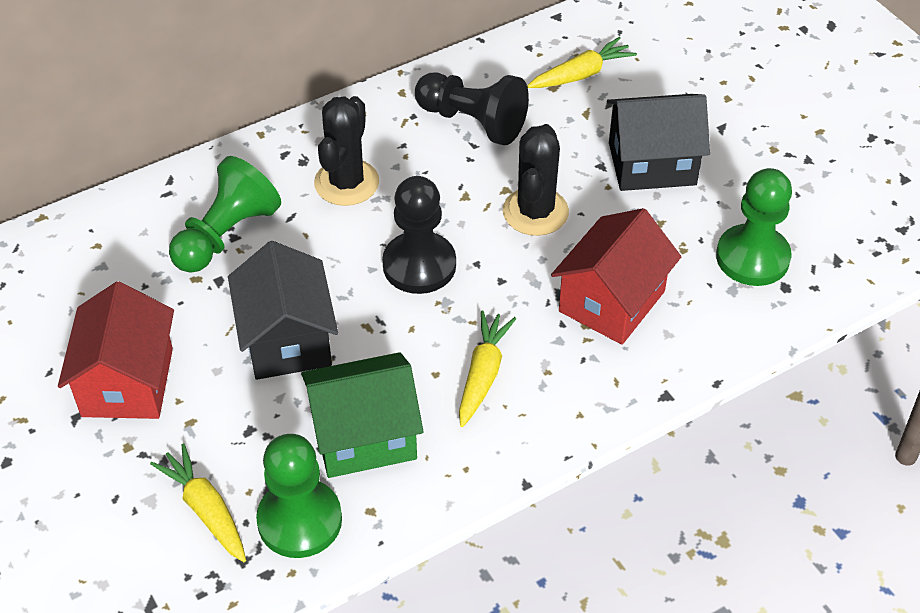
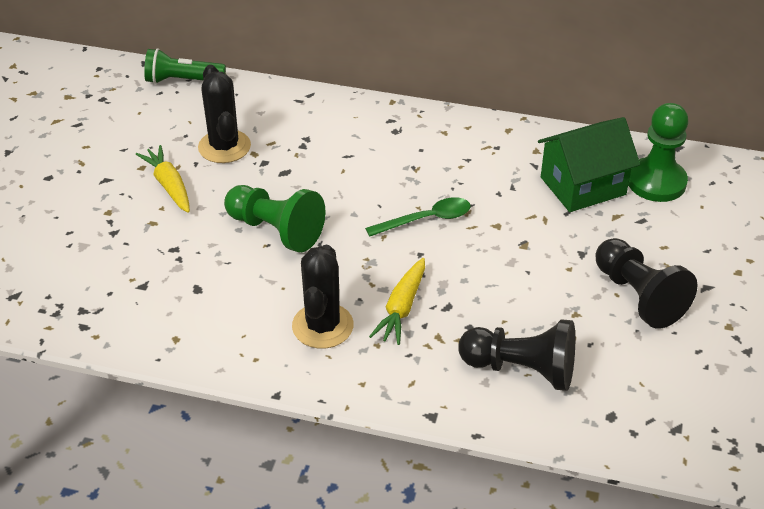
black house: [228,241,338,380] [607,94,710,191] = 2 -> none = 0
green flashlight: none = 0 -> [144,48,226,84] = 1
green pawn: [169,156,281,273] [256,434,342,558] [716,168,792,286] = 3 -> [224,185,326,252] [628,103,688,202] = 2
green spoon: none = 0 -> [365,197,471,237] = 1
red house: [58,281,174,419] [551,208,681,345] = 2 -> none = 0
yellow carrot: [150,443,246,562] [459,310,516,427] [527,37,637,88] = 3 -> [136,145,190,213] [369,258,425,345] = 2

